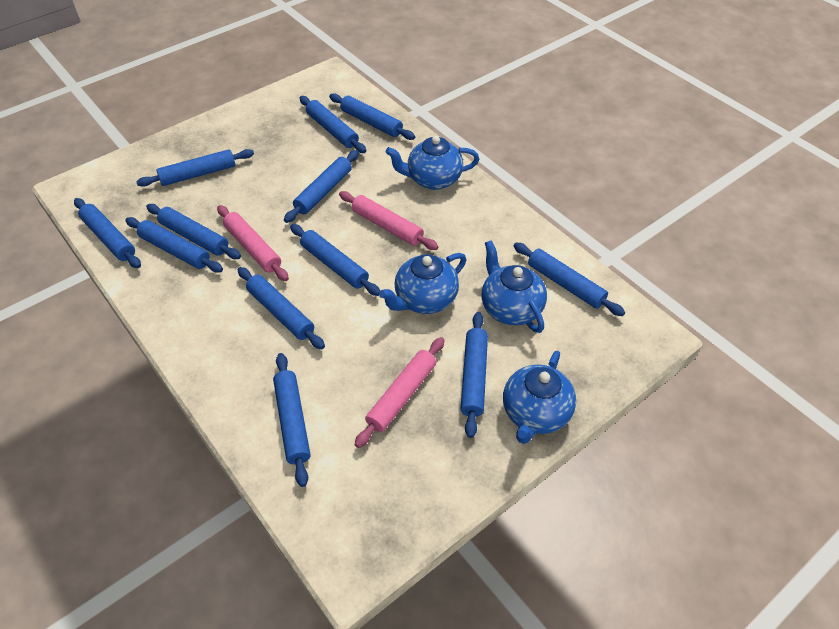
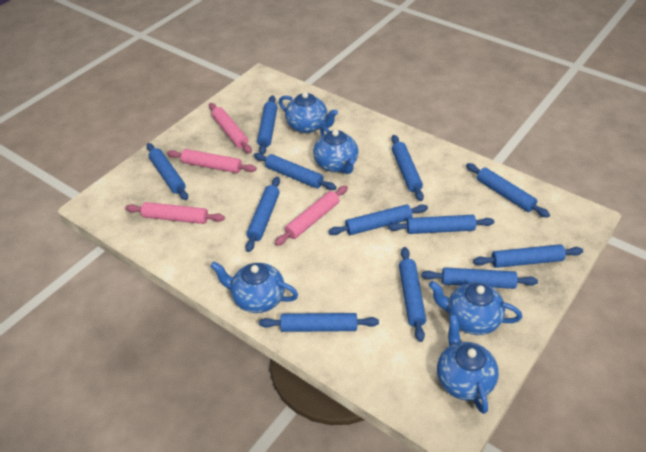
blue teapot: [379,253,466,314] [386,136,479,190] [481,240,547,333] [503,351,576,444] = 4 -> [210,262,298,313] [279,92,338,133] [313,126,358,174] [429,281,522,335] [437,315,499,414] = 5
pink rolling pin: [217,205,289,281] [339,191,439,250] [355,337,444,448] = 3 -> [125,202,225,224] [167,149,257,173] [209,103,252,154] [275,186,348,246] = 4

